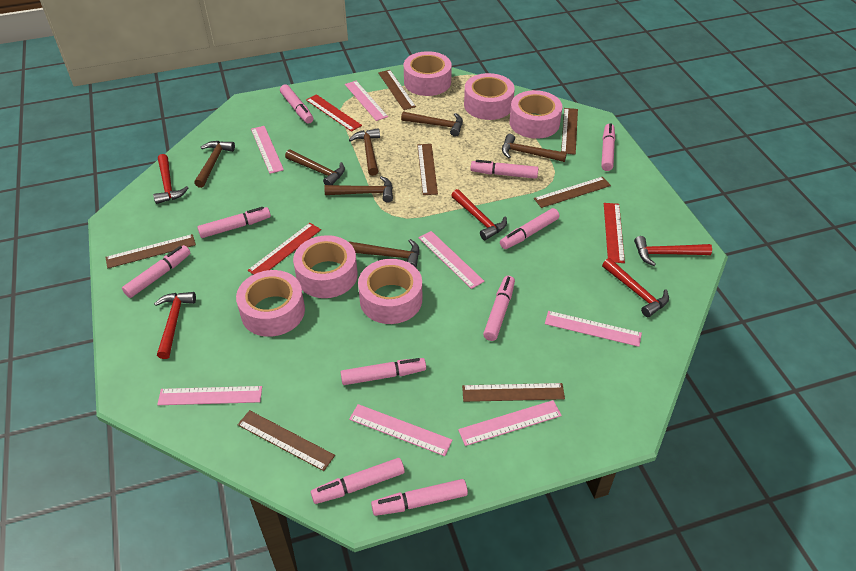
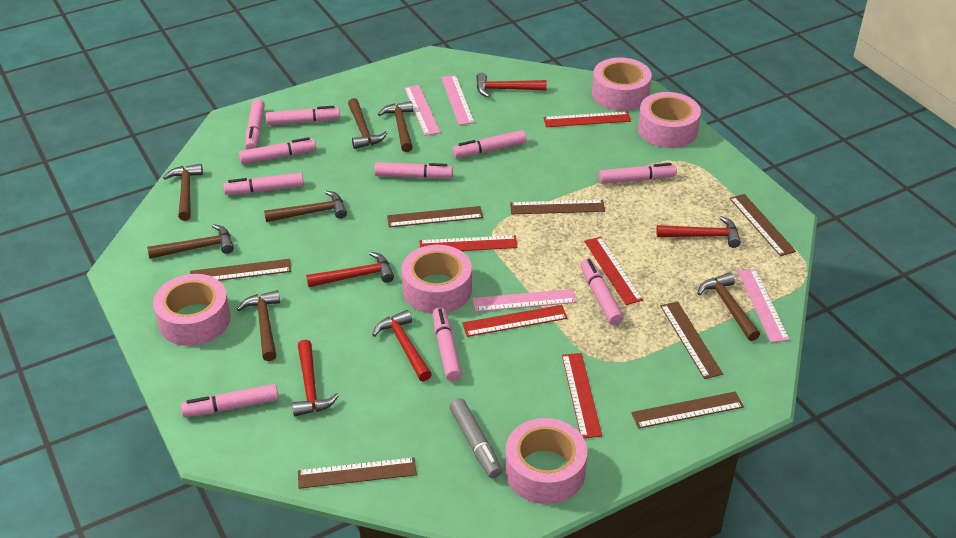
grey marker: none = 0 -> [449,398,502,478] = 1
pink ruler: [157,386,262,405] [251,126,284,174] [345,81,388,121] [349,404,452,456] [418,231,485,289] [458,400,562,446] [545,311,642,347] = 7 -> [404,85,441,136] [441,75,475,125] [473,289,576,312] [738,269,790,343] = 4
pink tape: [236,270,305,337] [293,235,358,298] [358,259,422,324] [404,51,452,96] [464,73,515,120] [509,90,563,139] = 6 -> [153,274,231,346] [402,245,472,314] [505,418,587,504] [592,58,652,111] [638,92,701,148] = 5
red ruler: [248,223,321,275] [306,94,362,132] [604,203,625,263] = 3 -> [420,235,518,251] [462,305,567,337] [544,111,631,127] [562,353,602,438] [584,237,643,305] = 5

